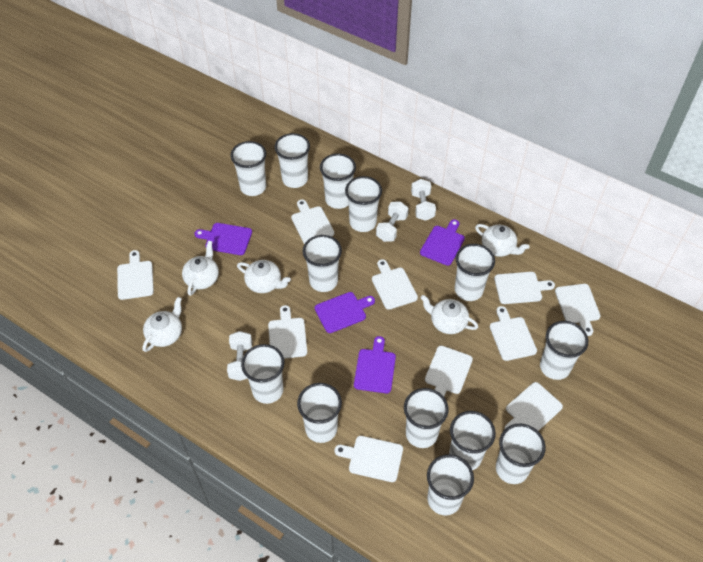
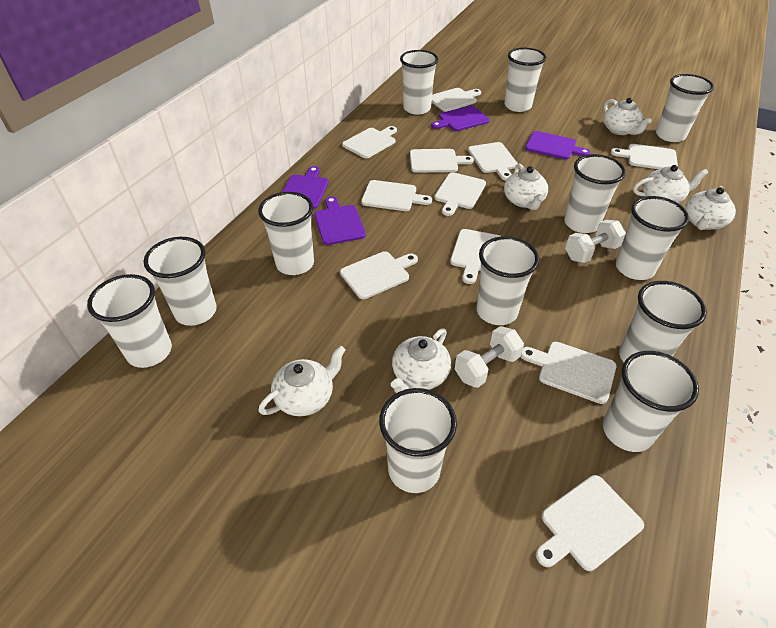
white cup: [230,141,266,196] [241,344,285,404] [275,133,310,188] [297,383,342,443] [303,235,342,292] [320,154,356,209] [345,176,382,232] [404,388,448,448] [427,454,474,515] [449,411,496,470] [455,244,495,301] [496,424,546,484] [540,321,588,380] = 13 -> [87,274,172,368] [144,237,217,326] [258,192,314,275] [379,388,457,493] [400,50,438,115] [476,236,539,325] [504,48,546,112] [564,154,626,233] [603,351,699,452] [616,196,689,280] [619,281,707,362] [656,74,714,142] = 12
white cutting board: [117,250,154,300] [268,305,307,359] [291,199,334,244] [335,436,403,482] [372,259,418,310] [425,346,473,396] [490,306,537,361] [494,272,555,304] [504,382,563,431] [555,284,601,336] = 10 -> [340,251,418,299] [342,126,397,158] [361,180,432,211] [410,149,474,173] [432,88,481,112] [435,172,486,216] [450,229,501,284] [468,142,518,181] [521,342,616,404] [536,475,644,571] [611,144,678,169] = 11
white dumbbell: [227,331,252,381] [376,201,409,242] [411,179,436,221] = 3 -> [455,326,524,388] [565,220,626,263] = 2
white teapot: [142,297,182,352] [182,241,219,296] [237,260,291,293] [420,295,478,334] [475,224,530,257] = 5 -> [259,346,345,416] [391,328,451,393] [504,163,548,210] [604,98,652,135] [633,165,708,203] [685,186,736,230] = 6

